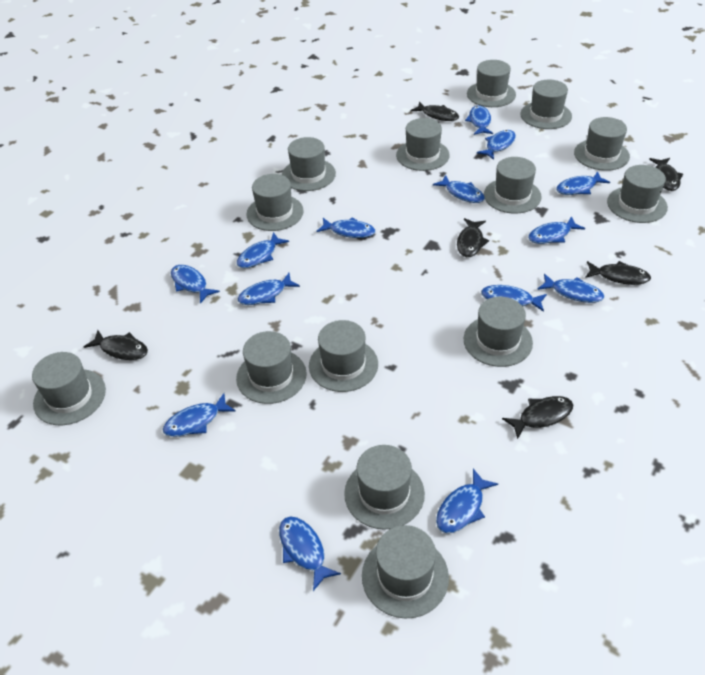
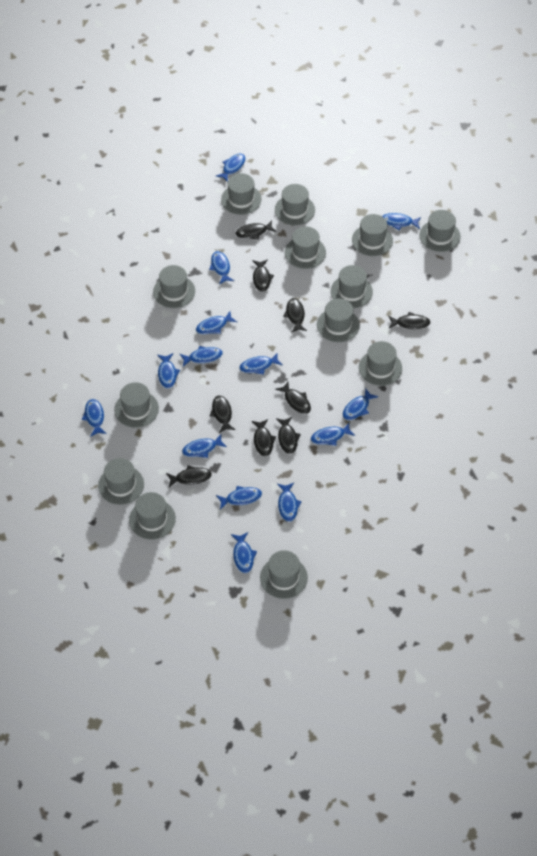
black fish: [84,330,148,360] [410,102,459,121] [457,218,489,257] [502,396,573,439] [585,261,651,285] [649,158,683,191] = 6 -> [166,465,212,487] [210,396,235,433] [236,220,276,240] [252,259,274,292] [252,419,276,456] [275,382,311,414] [276,417,301,454] [283,298,307,333] [388,312,431,329] = 9
grey hat: [32,352,106,425] [236,331,307,404] [246,174,304,231] [282,137,336,191] [309,320,378,392] [344,445,425,530] [362,525,449,619] [396,118,450,171] [464,297,533,367] [467,60,516,107] [484,157,541,214] [520,80,572,129] [574,117,630,171] [607,165,668,223] = 14 -> [98,458,144,505] [114,382,159,428] [129,492,176,540] [153,265,195,308] [221,173,262,215] [260,550,308,599] [275,184,315,225] [285,226,326,269] [317,299,360,342] [331,265,373,308] [352,214,393,256] [359,341,402,386] [419,210,461,252] = 13

